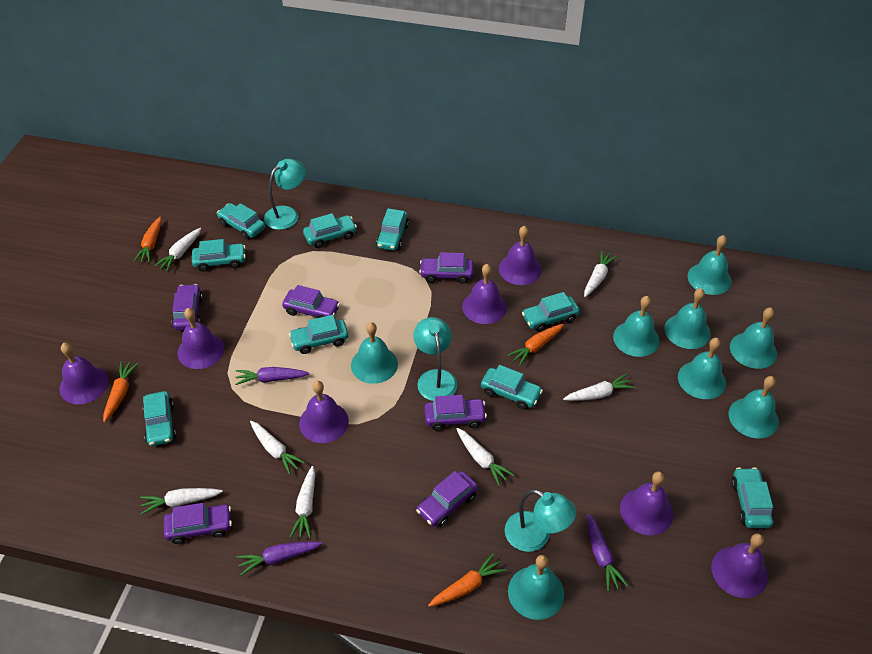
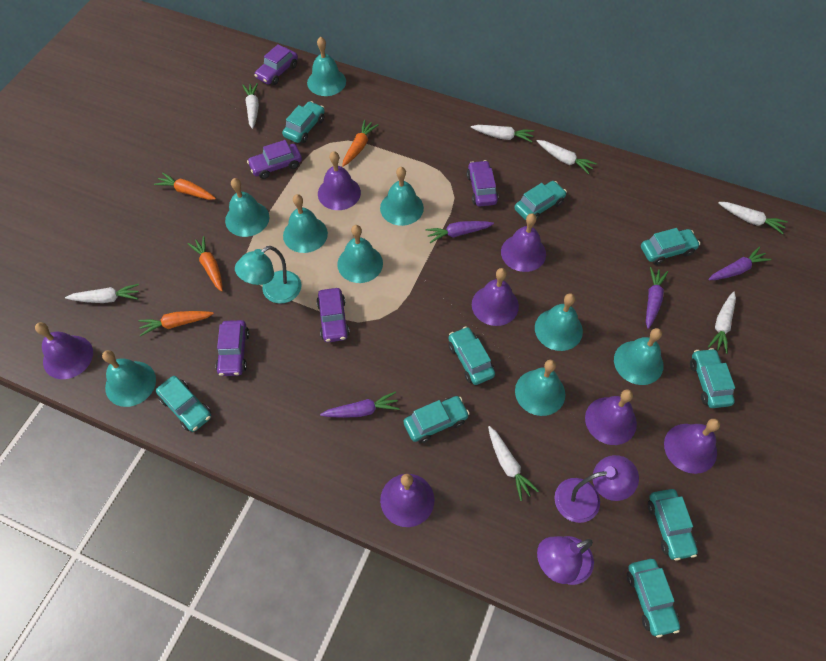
purple car: [164,503,232,544] [172,284,203,330] [282,285,340,318] [416,471,478,527] [419,252,474,284] [424,395,487,431] = 6 -> [216,320,249,376] [247,140,302,179] [254,44,298,85] [316,288,350,342] [467,160,499,206] = 5
purple carrot: [235,367,309,385] [237,541,322,575] [587,513,628,592] = 3 -> [320,391,400,418] [425,221,494,243] [646,267,668,329] [708,247,771,280] = 4
purple lamp: none = 0 -> [537,536,594,585] [554,455,639,523] = 2
turquoise bell: [351,322,398,384] [508,555,564,620] [613,296,659,357] [664,288,711,349] [678,338,726,399] [687,235,732,295] [729,376,779,439] [730,308,777,369] = 8 -> [102,350,156,407] [225,178,269,237] [283,194,328,253] [307,37,346,96] [337,225,383,283] [380,167,424,226] [515,360,565,416] [535,293,583,351] [614,328,664,385] = 9
turquoise lamp: [264,159,306,230] [413,317,458,401] [505,489,576,552] = 3 -> [235,246,301,303] = 1

